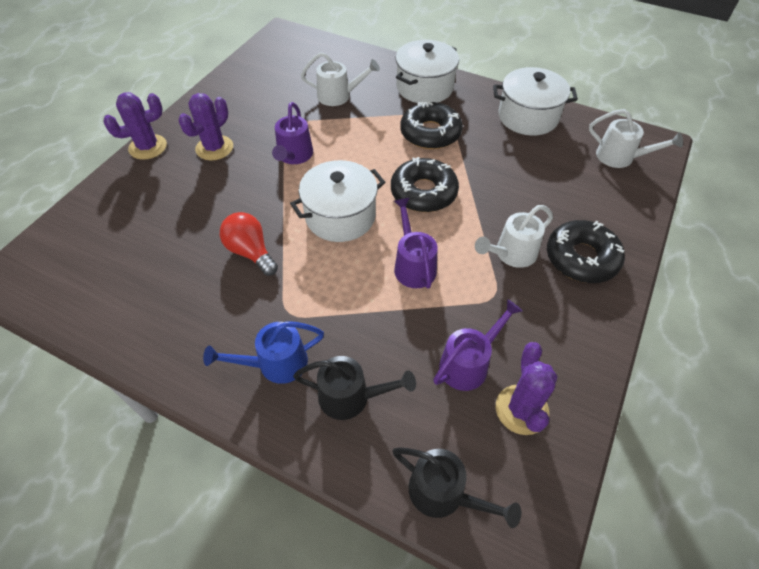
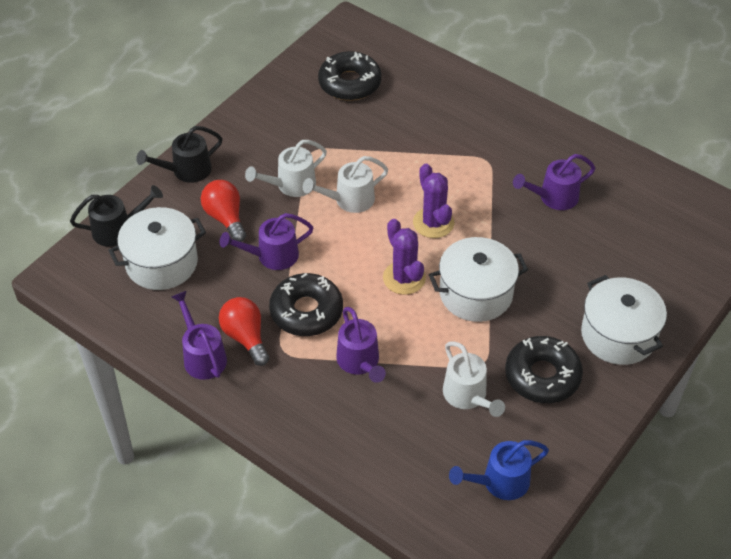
purple cactus: [103,92,167,160] [178,93,233,160] [496,342,558,435] = 3 -> [383,219,426,295] [413,164,454,238] = 2
purple watering can: [272,102,313,164] [394,198,438,289] [433,299,522,391] = 3 -> [172,291,227,380] [220,213,314,270] [336,307,386,383] [513,154,595,210] = 4
red light bulb: [220,212,278,276] = 1 -> [201,180,246,242] [219,297,269,366] = 2

